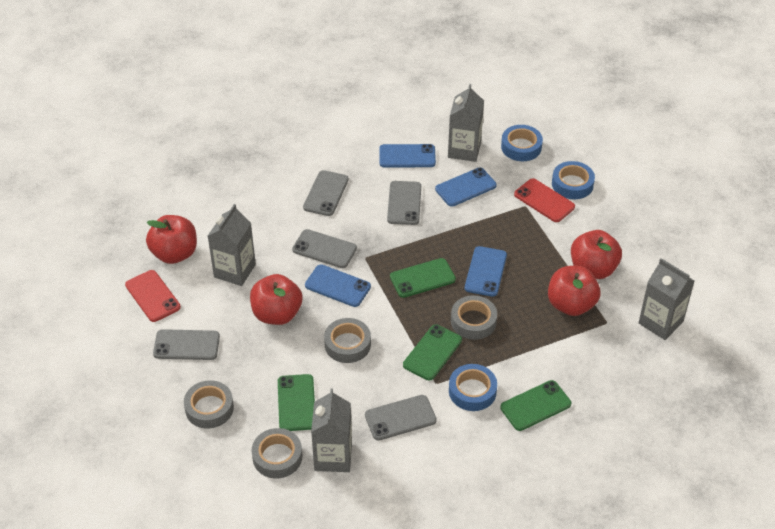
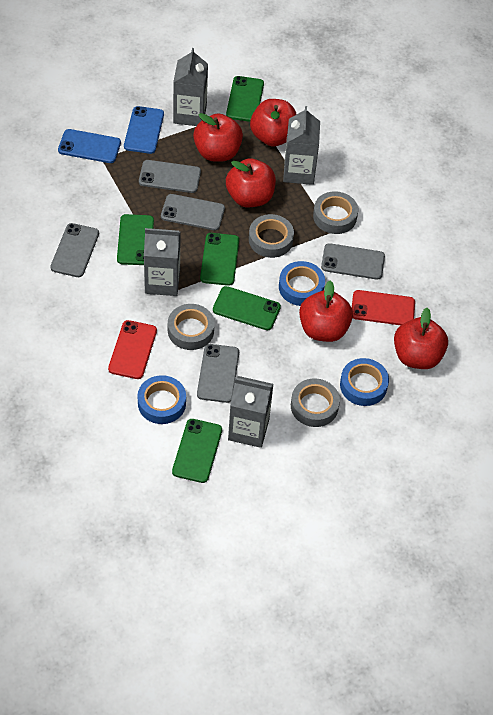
blue phone: [305,264,371,307] [379,144,436,168] [435,168,497,207] [465,246,507,297] = 4 -> [58,129,121,163] [124,106,164,154] = 2
green phone: [278,374,315,431] [390,258,456,298] [403,324,462,380] [500,380,571,431] = 4 -> [117,214,154,265] [172,419,222,483] [200,233,239,286] [213,286,281,330] [226,76,264,122] = 5
red apple: [146,215,197,264] [250,274,303,325] [548,266,600,316] [571,230,622,279] = 4 -> [193,113,243,162] [226,158,276,207] [250,99,297,146] [299,280,353,342] [394,308,448,369] = 5

